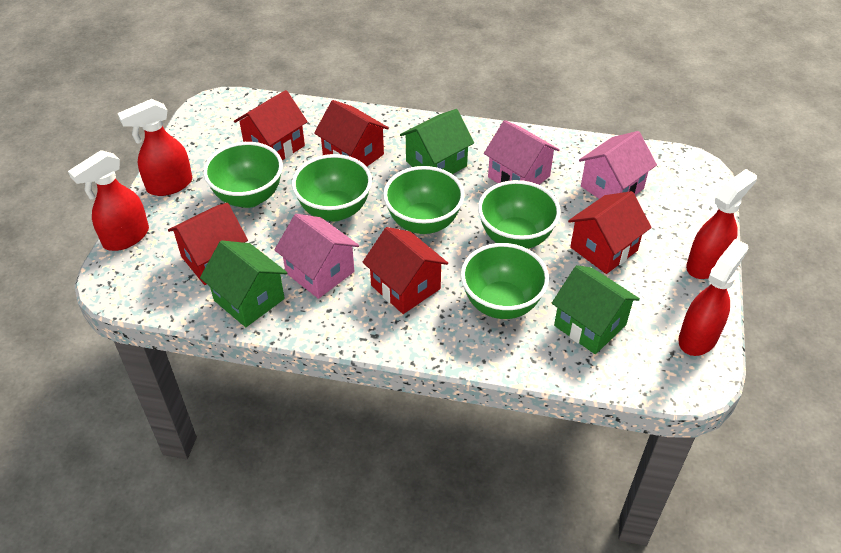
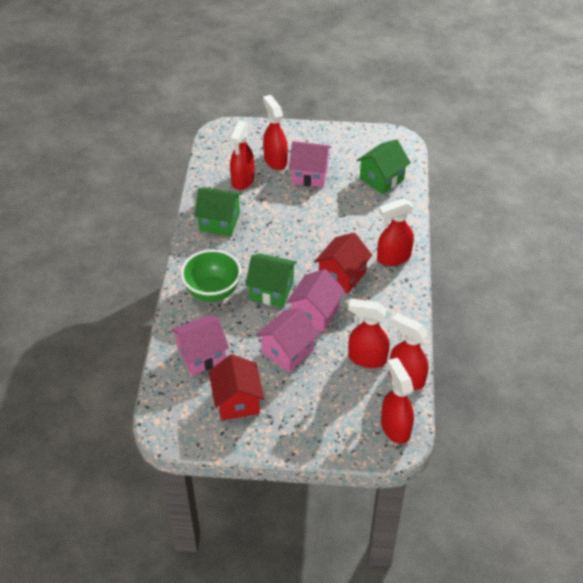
green bowl: [203,142,283,208] [292,154,372,221] [383,166,465,234] [461,243,549,319] [478,180,561,249] = 5 -> [181,249,241,302] = 1
pink house: [274,214,359,299] [484,120,560,185] [579,131,657,199] = 3 -> [171,315,229,376] [256,308,319,372] [286,269,345,332] [289,141,331,188] = 4
red house: [168,203,248,285] [234,90,308,160] [314,100,389,167] [362,227,448,314] [568,191,652,274] = 5 -> [208,354,264,420] [314,233,372,294] = 2
red spray bottle: [68,150,149,251] [118,99,192,196] [678,239,748,356] [686,169,757,279] = 4 -> [230,120,254,190] [263,95,288,170] [348,299,390,368] [377,198,414,266] [381,358,414,444] [389,313,429,390] = 6

